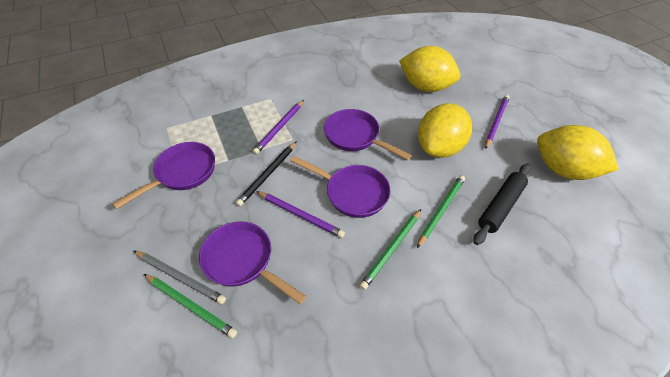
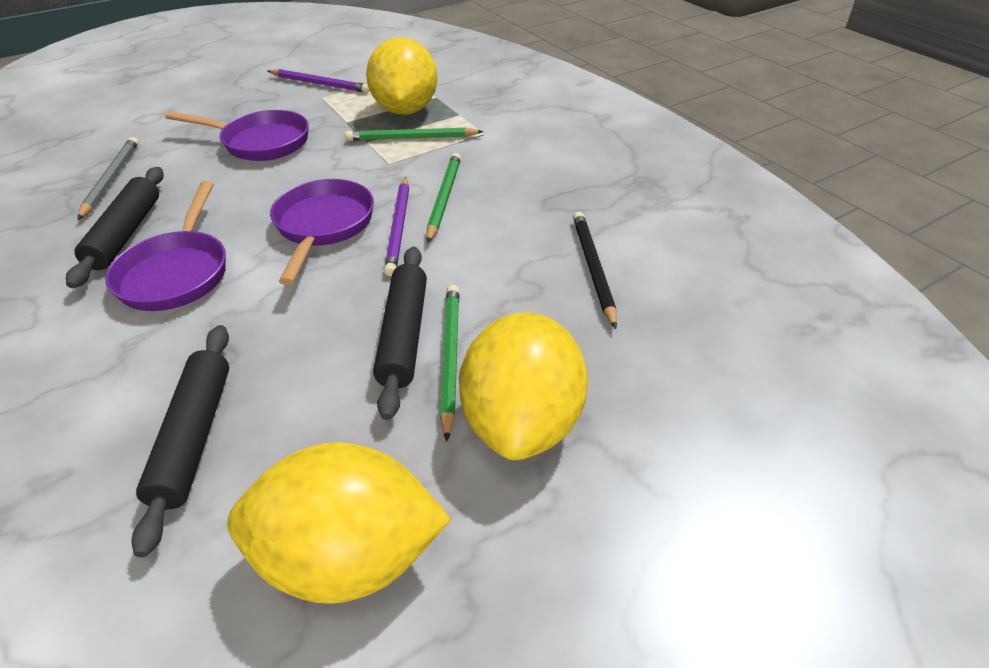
black rolling pin: [473,163,531,245] = 1 -> [66,167,164,288] [131,325,229,557] [373,247,427,420] = 3
purple pan: [113,142,215,209] [199,221,306,304] [290,156,390,218] [324,109,412,160] = 4 -> [105,181,226,311] [165,110,309,161] [270,179,374,285] = 3
purple pencil: [253,100,304,154] [256,191,345,238] [485,95,510,149] = 3 -> [268,69,370,93] [384,177,409,276] = 2

